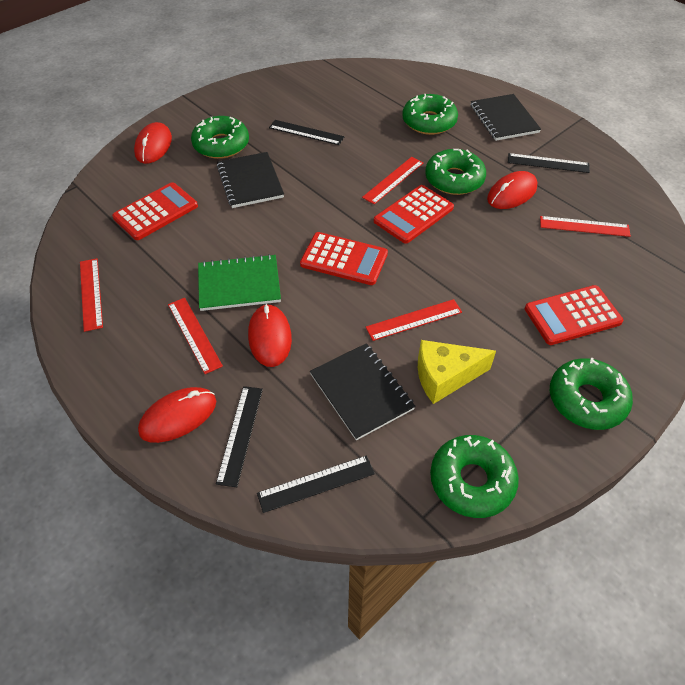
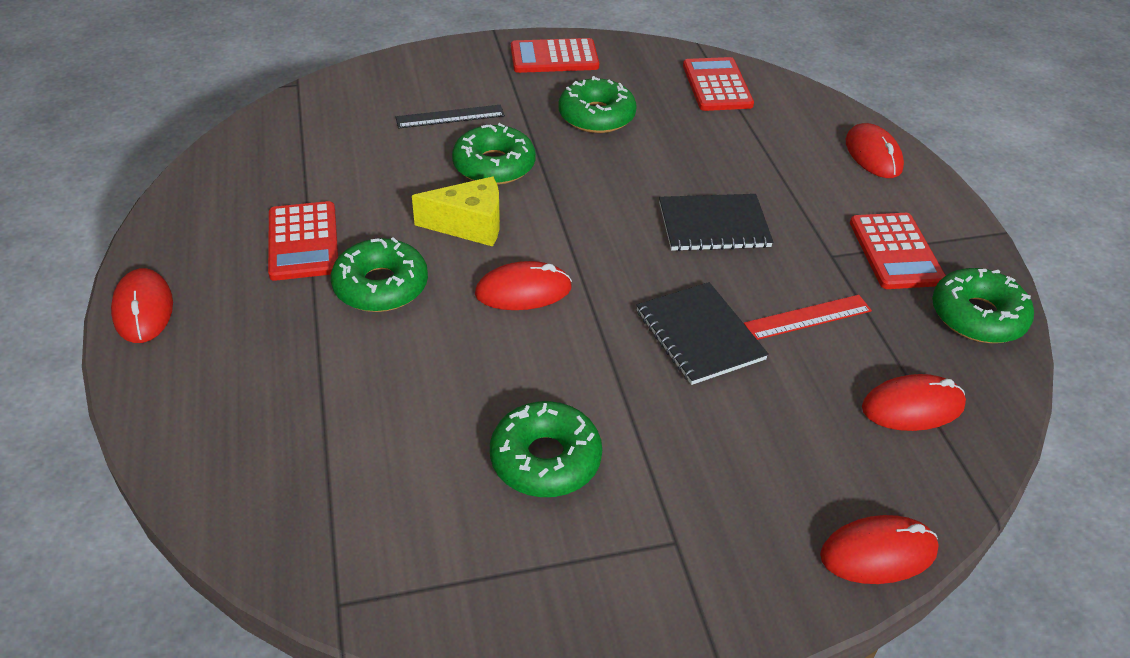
black notebook: [217,152,284,208] [310,343,416,440] [471,94,541,141] = 3 -> [636,282,769,385] [659,194,773,251] = 2
black ruler: [216,386,263,487] [257,455,375,513] [269,120,344,145] [508,153,590,173] = 4 -> [396,105,505,129] = 1
green notebook: [198,254,281,311] = 1 -> none = 0
red mouse: [134,122,172,164] [138,387,216,443] [248,304,292,367] [487,171,537,209] = 4 -> [111,268,173,343] [475,261,572,310] [820,515,939,584] [846,123,904,178] [862,374,966,431] = 5
red ruler: [80,258,103,332] [168,298,223,374] [362,157,423,204] [366,299,462,341] [540,216,631,237] = 5 -> [744,295,872,340] = 1

